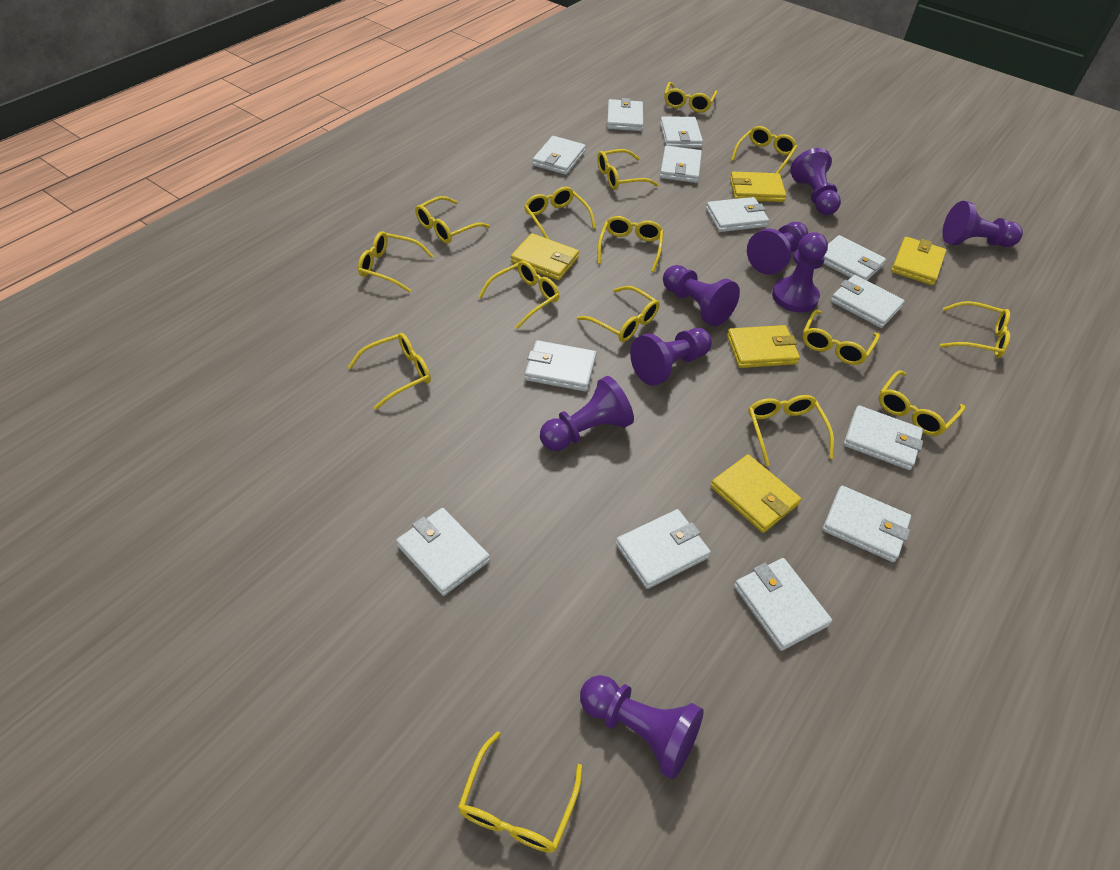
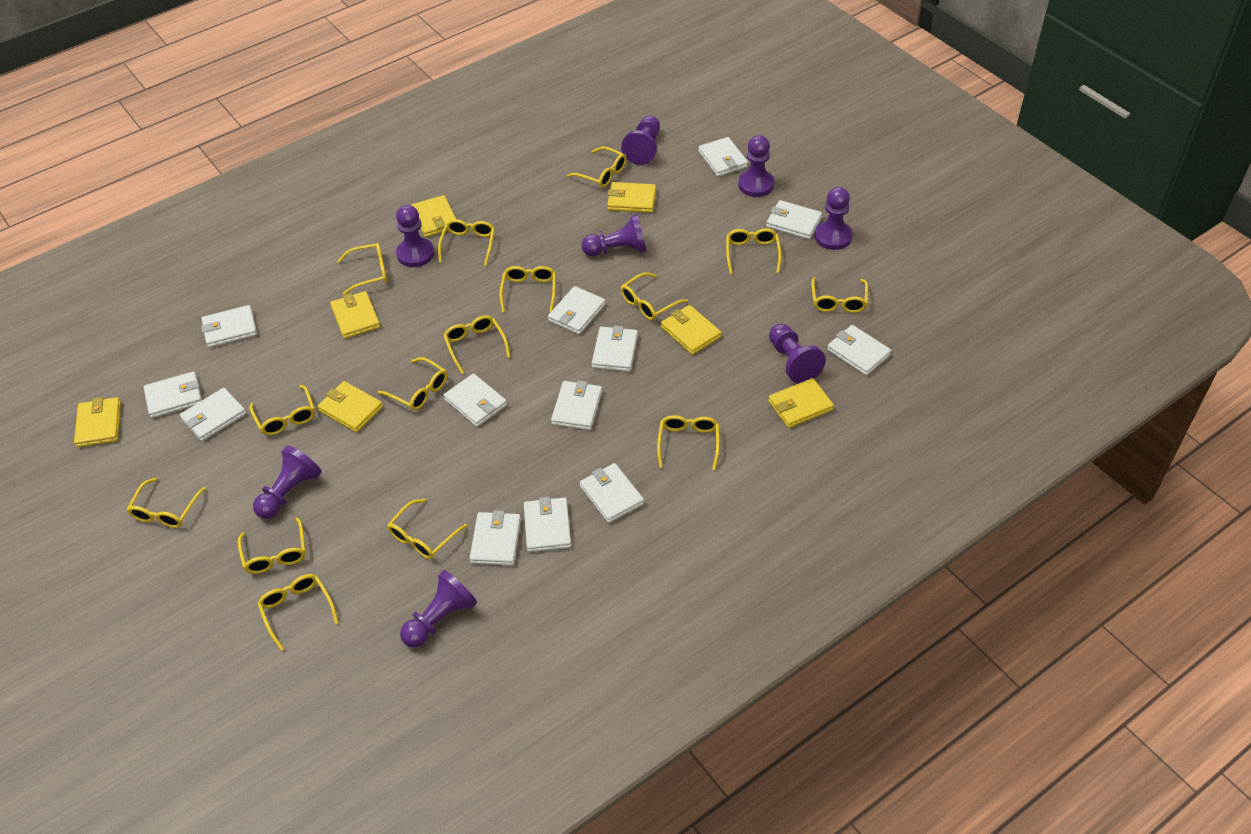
yellow wallet: [511,233,579,280] [711,454,801,533] [727,325,800,368] [730,172,786,202] [891,237,946,285] = 5 -> [74,397,121,447] [317,381,383,432] [330,291,380,339] [411,195,456,237] [607,182,656,213] [661,305,722,355] [768,378,834,428] = 7

